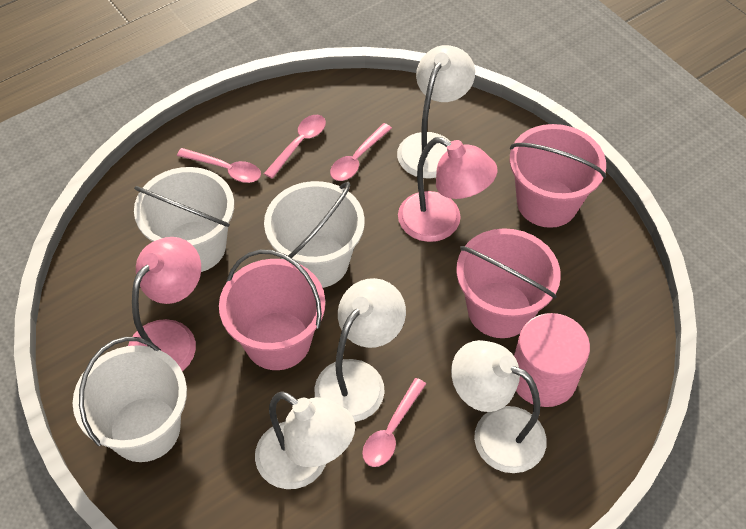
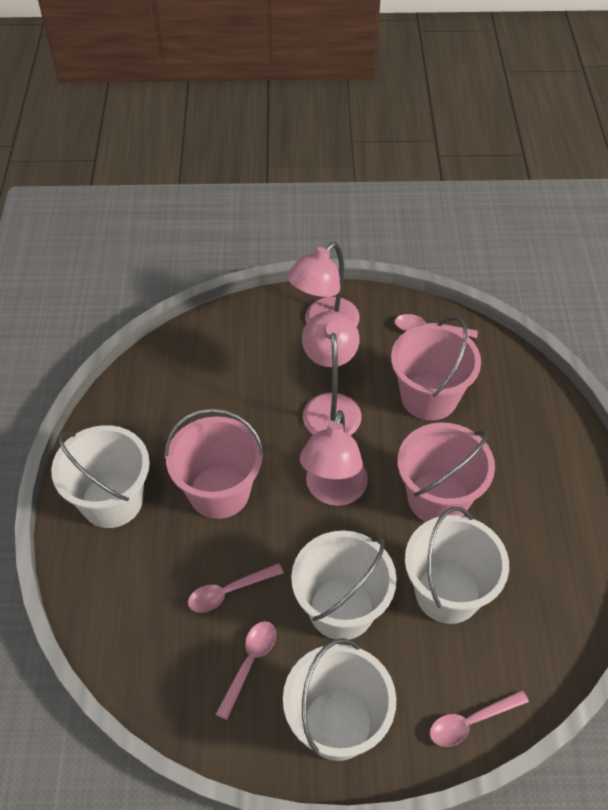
pink cylinder: [514,313,590,407] = 1 -> none = 0
pink lamp: [128,237,201,371] [398,137,497,242] = 2 -> [287,242,360,327] [300,410,368,506] [302,311,361,436] = 3
white bucket: [73,337,187,462] [134,167,234,272] [264,181,365,288] = 3 -> [51,425,150,528] [283,638,396,761] [291,531,397,640] [405,507,509,624] = 4
white lamp: [255,391,355,489] [314,278,406,422] [397,45,475,179] [451,340,547,473] = 4 -> none = 0

